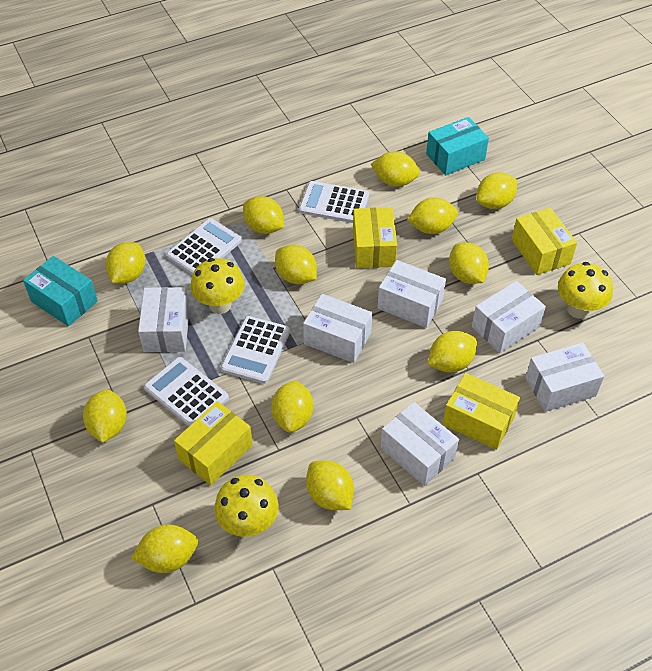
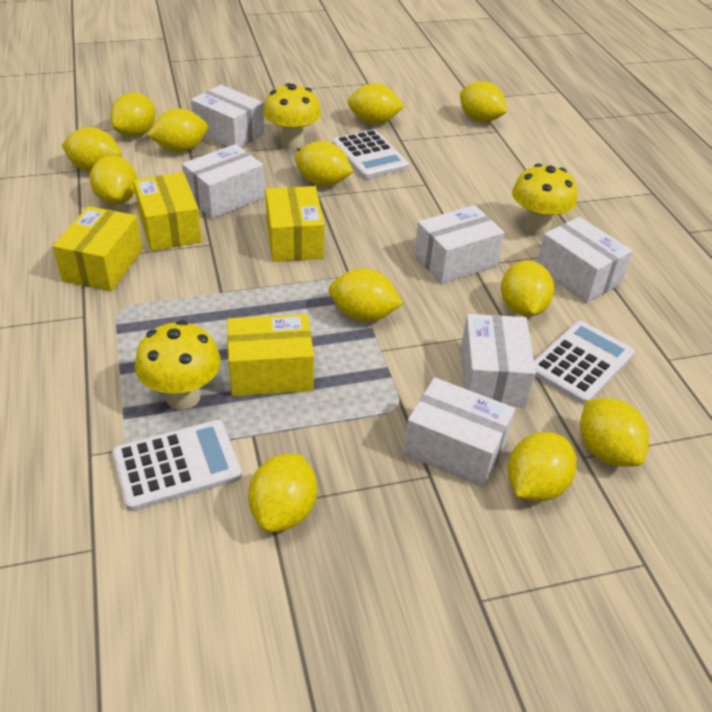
turquoise box: [23,256,98,326] [426,117,489,175] = 2 -> none = 0
white calculator: [144,357,229,427] [166,218,242,275] [221,316,290,384] [299,181,369,223] = 4 -> [112,420,242,511] [332,129,409,179] [534,321,635,404] = 3

